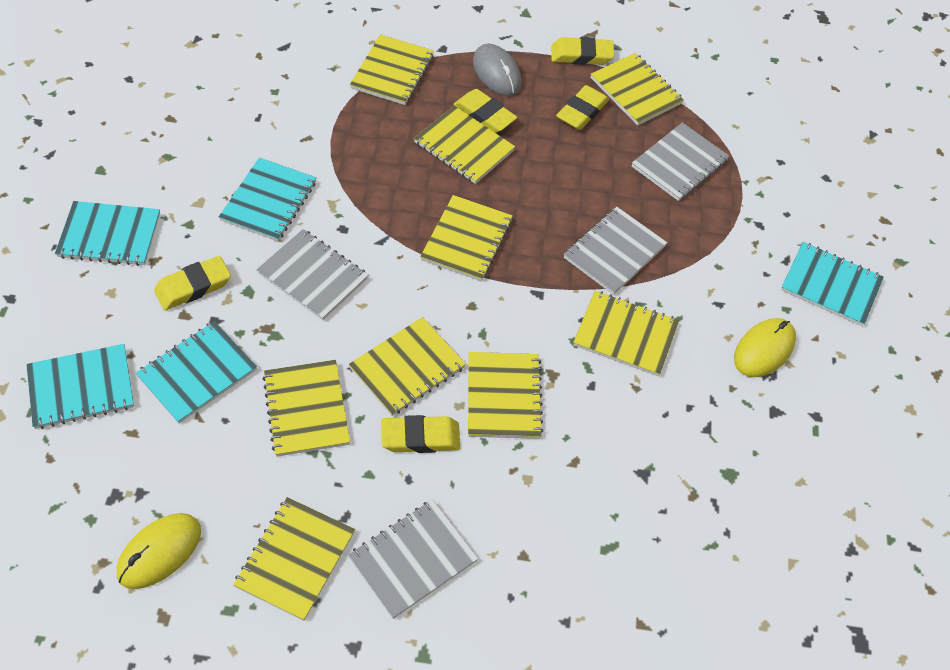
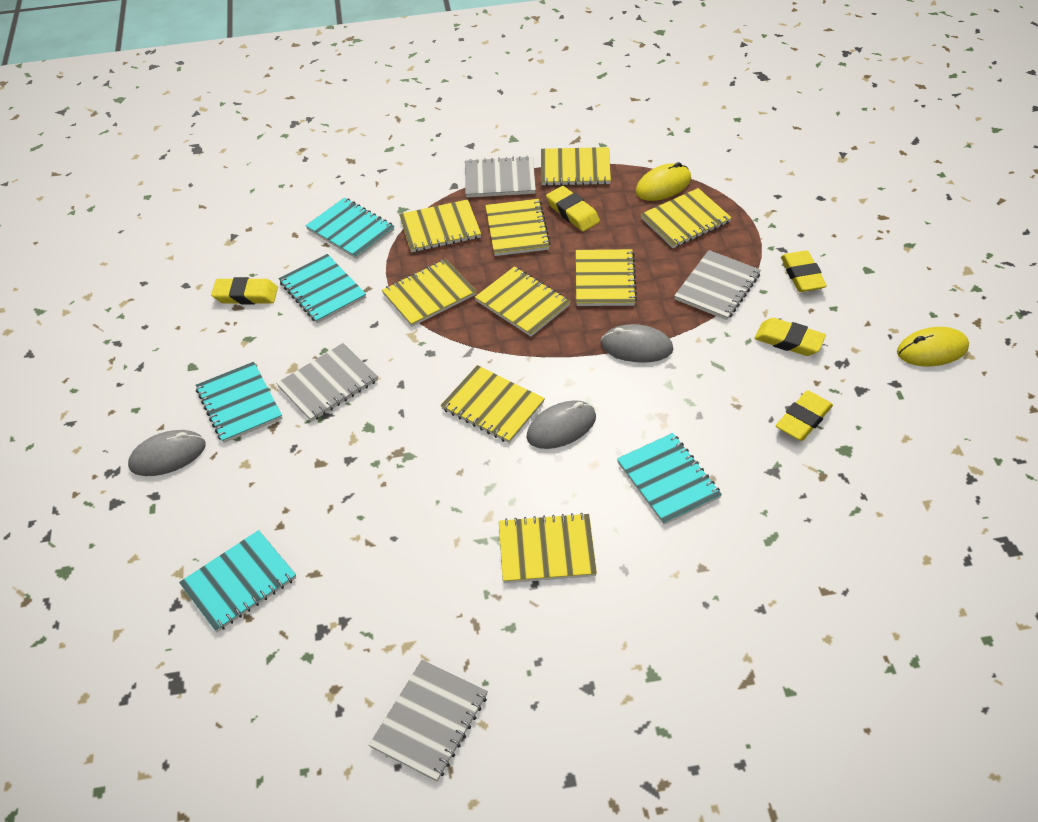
grey mouse: [473,44,521,96] = 1 -> [128,430,205,476] [527,400,596,449] [600,324,674,363] = 3

